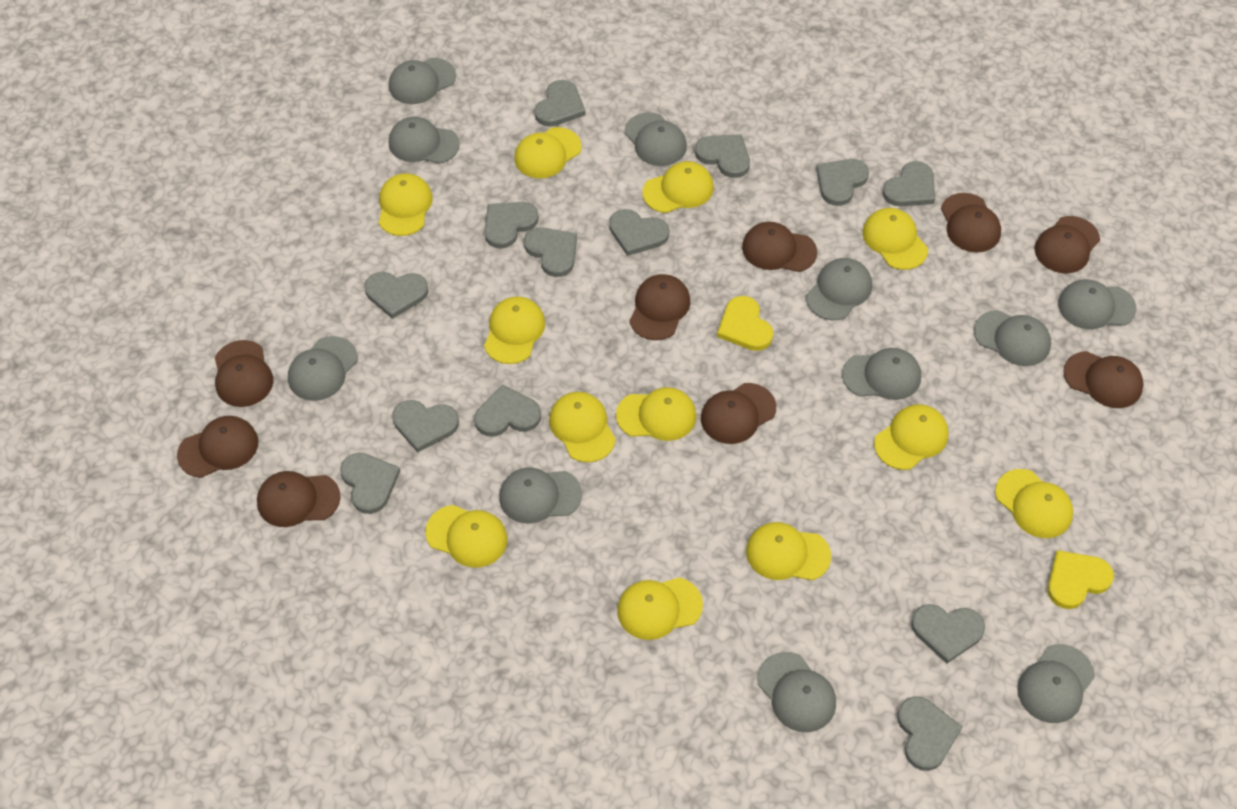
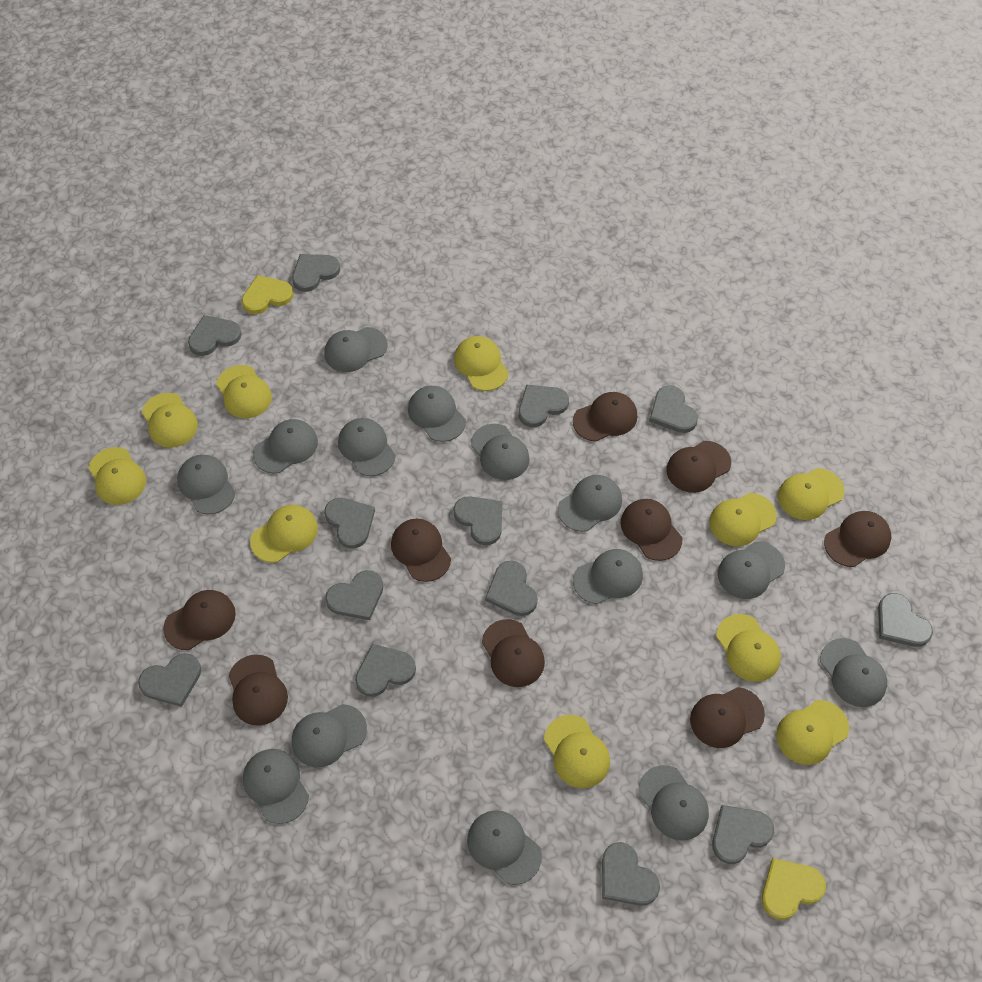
grey cap: [288,336,358,401] [389,58,456,104] [389,116,460,164] [499,467,582,524] [625,112,687,166] [757,652,836,732] [806,258,872,320] [842,348,921,400] [974,310,1051,366] [1017,644,1095,723] [1058,279,1136,329] = 11 -> [177,455,235,514] [243,749,309,824] [253,419,318,474] [292,704,367,768] [324,327,387,372] [338,418,395,476] [408,386,466,442] [467,810,542,885] [471,424,530,480] [558,475,622,532] [573,549,643,604] [638,765,709,841] [718,542,785,599] [820,638,887,707] = 14
yellow cap: [379,173,433,236] [425,505,507,568] [484,297,545,364] [514,127,582,179] [549,392,616,462] [616,387,696,441] [617,577,703,640] [642,161,714,213] [746,522,831,580] [862,208,928,270] [874,404,949,470] [995,469,1073,538] = 12 -> [88,447,146,505] [142,393,198,448] [216,365,272,418] [250,505,318,563] [454,336,509,391] [544,715,610,788] [709,493,777,546] [716,614,781,682] [776,700,849,765] [778,468,844,520] = 10

